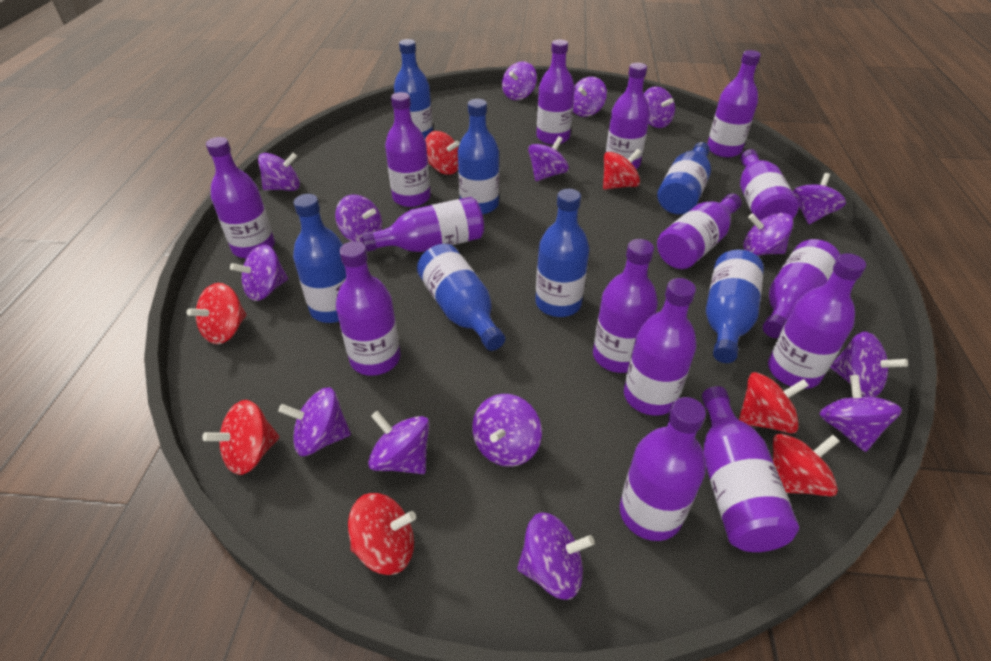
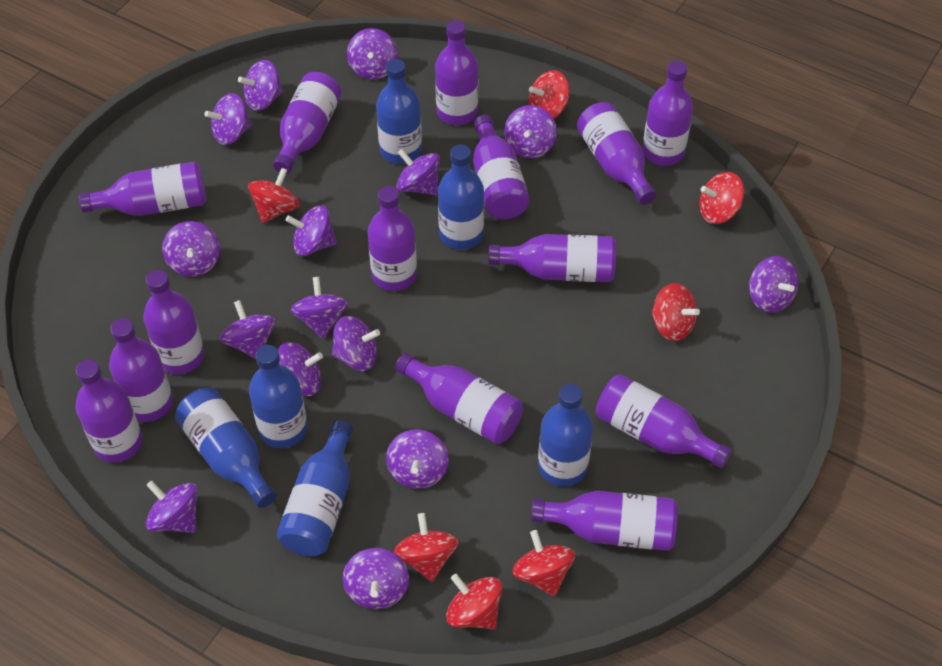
blue bottle: [293,194,346,323] [394,39,433,139] [417,244,505,351] [458,99,499,214] [535,189,590,317] [657,142,711,215] [706,250,764,363] = 7 -> [175,388,277,508] [249,345,307,448] [277,420,353,556] [376,59,422,164] [438,144,484,250] [538,384,593,486] = 6
purple bottle: [206,137,275,259] [336,241,401,376] [362,197,484,252] [385,92,431,207] [536,39,575,145] [593,239,658,373] [606,63,650,169] [620,397,706,541] [624,278,697,416] [657,193,742,269] [702,386,799,552] [707,50,761,157] [740,149,799,220] [763,239,840,338] [768,253,866,389] = 15 -> [76,359,142,463] [79,162,206,216] [109,318,173,422] [143,270,204,374] [273,72,341,174] [368,186,417,291] [395,353,523,444] [435,20,478,125] [473,115,530,219] [489,234,616,282] [531,491,678,551] [577,102,656,205] [596,374,732,468] [642,61,693,166] = 14

